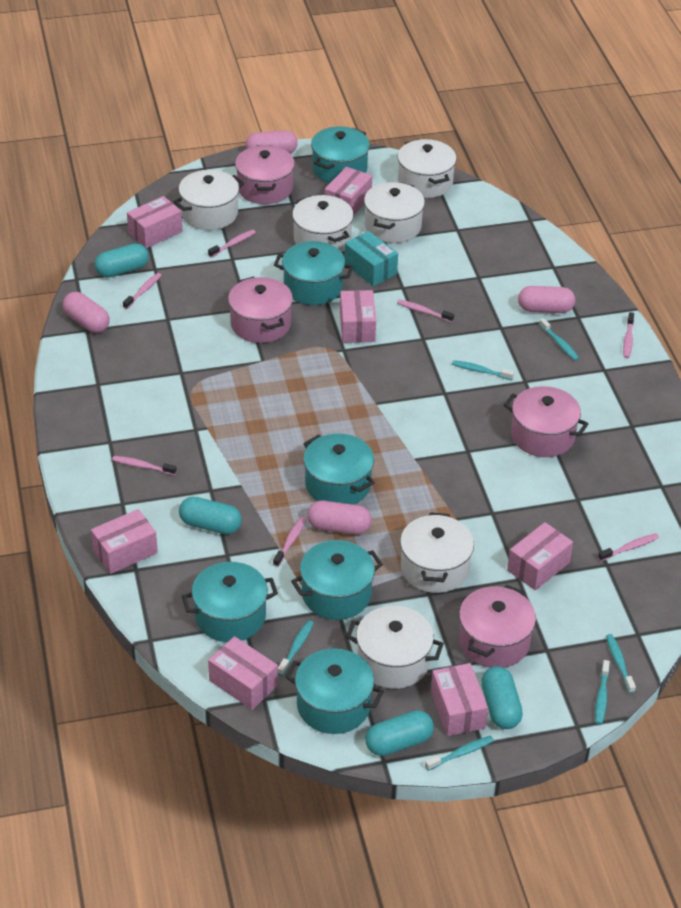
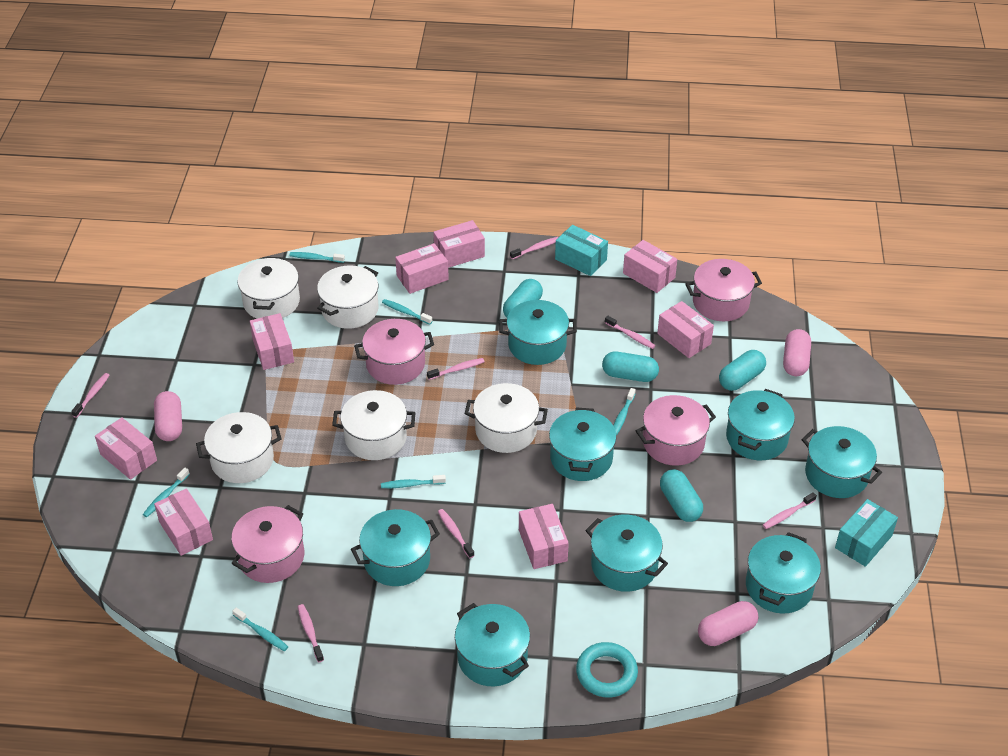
pink box: [91,509,158,574] [127,196,182,248] [208,636,278,710] [325,166,372,215] [340,290,376,343] [431,663,488,736] [507,522,573,590] = 7 -> [95,417,157,480] [154,488,213,556] [250,313,294,370] [395,243,449,294] [433,220,485,268] [519,504,569,569] [623,240,677,293] [657,301,714,358] = 8
pink capsule: [63,292,110,333] [246,131,298,154] [307,501,372,535] [518,286,575,313] = 4 -> [154,391,182,441] [698,601,758,646] [783,329,811,376] = 3
turquoise box: [344,231,398,286] = 1 -> [555,225,608,276] [835,499,898,567] = 2
turquoise pot: [182,562,278,642] [274,241,353,305] [285,648,384,734] [291,540,383,620] [303,434,375,505] [311,126,370,183] = 6 -> [351,509,440,586] [455,603,530,686] [499,300,577,365] [549,407,616,481] [585,514,668,592] [726,389,795,460] [746,532,821,613] [802,426,882,498] = 8
turquoise ring: none = 0 -> [576,642,638,697] = 1
white pot: [173,170,244,230] [292,195,354,252] [346,606,444,689] [364,182,425,243] [397,139,457,198] [400,512,474,593] = 6 -> [196,412,281,483] [238,257,300,319] [317,265,378,329] [332,390,415,460] [465,383,548,453] = 5

